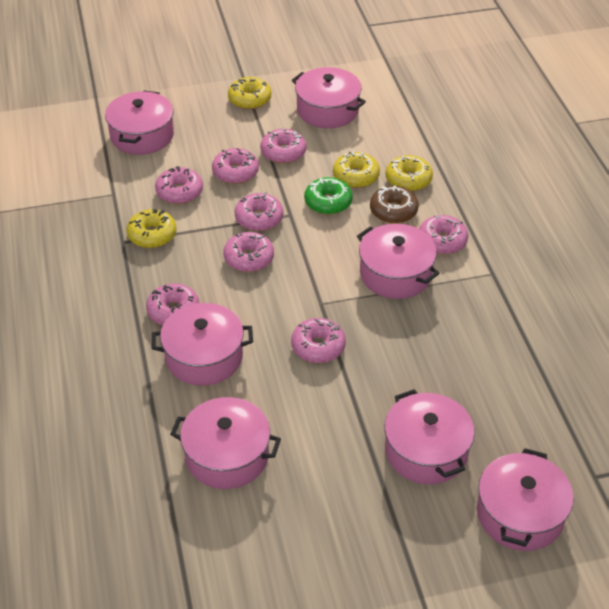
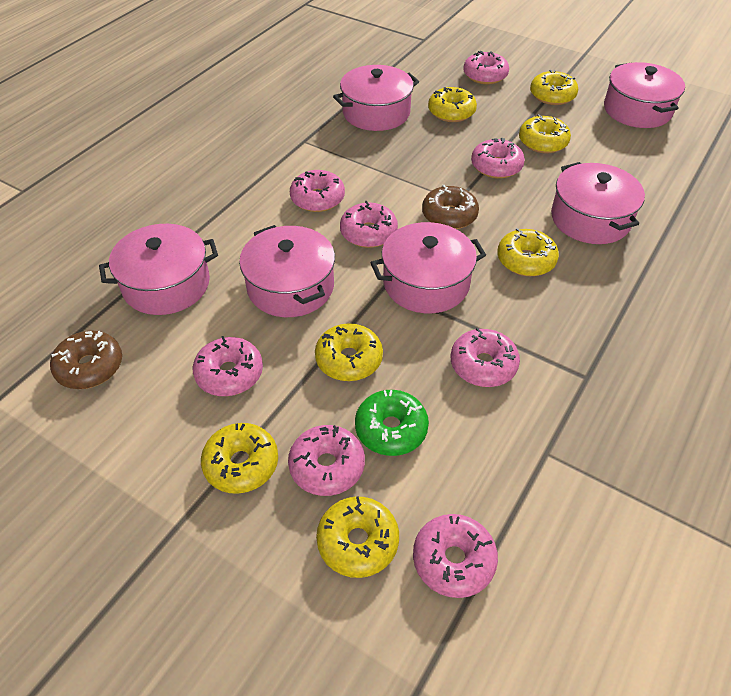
brown donut: [370,186,419,224] = 1 -> [50,331,122,389] [422,185,479,229] = 2
pink pot: [105,91,174,155] [152,303,253,386] [170,397,281,489] [292,67,366,128] [357,224,440,299] [384,389,475,484] [477,448,574,551] = 7 -> [99,224,218,315] [239,225,335,317] [333,65,419,131] [371,222,486,313] [551,162,645,244] [604,62,685,128] = 6
yellow donut: [126,209,177,248] [228,77,271,109] [333,151,380,188] [386,155,433,191] = 4 -> [201,423,278,494] [315,323,383,381] [316,496,399,578] [428,87,477,122] [497,228,559,276] [519,114,571,153] [530,70,578,105] = 7

